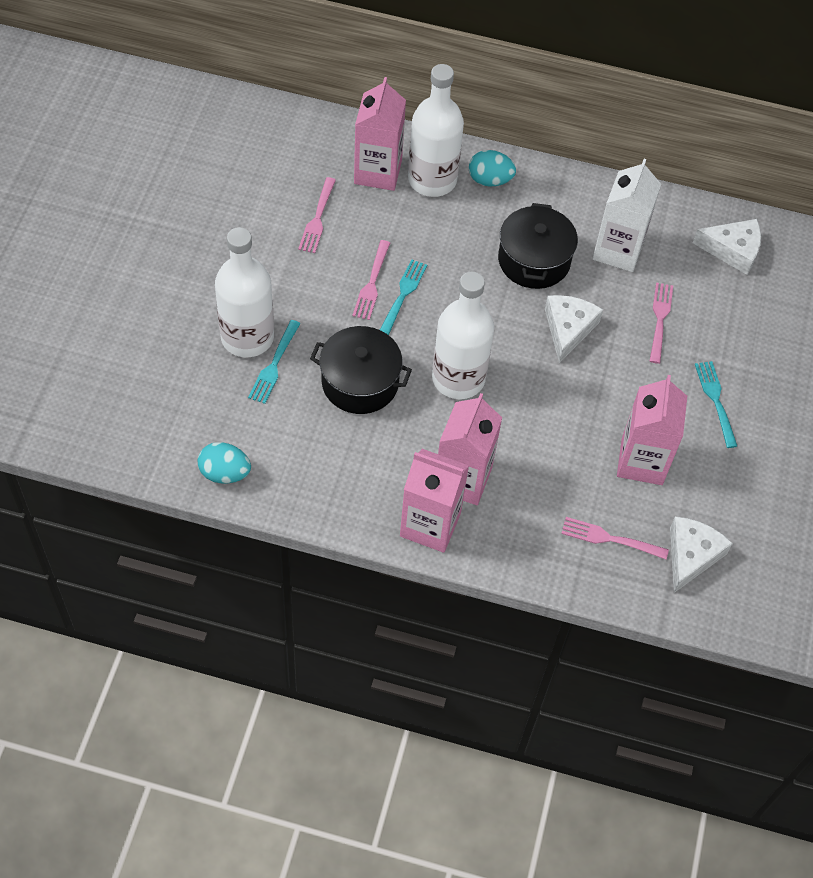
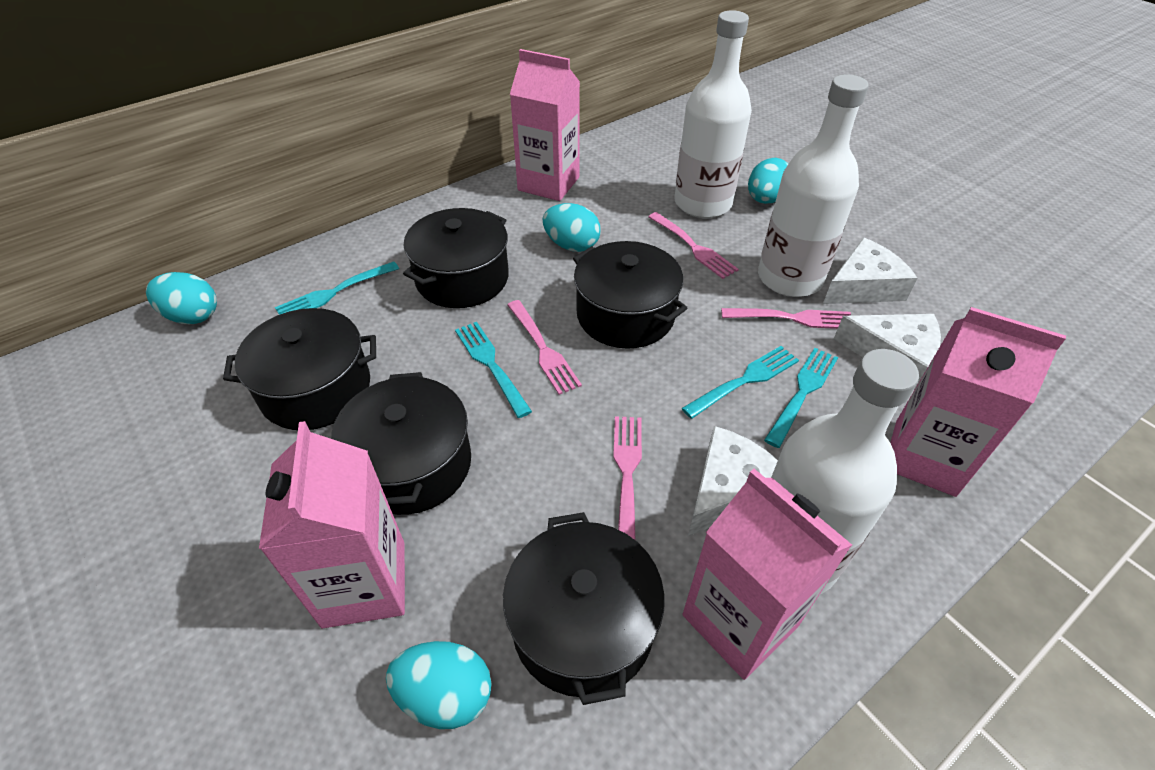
black pot: [310,326,412,414] [498,203,578,289] = 2 -> [223,308,376,430] [331,372,471,515] [403,208,509,308] [503,512,665,705] [573,241,687,349] = 5
turquoise egg: [197,442,251,483] [469,150,516,186] = 2 -> [146,272,217,324] [386,641,492,729] [543,203,600,252] [748,158,788,204] = 4
turquoise fork: [248,320,301,404] [380,259,427,335] [695,361,737,448] = 3 -> [275,261,399,315] [455,322,532,418] [682,346,799,419] [764,348,838,448] = 4
white carton: [592,159,661,272] = 1 -> none = 0

